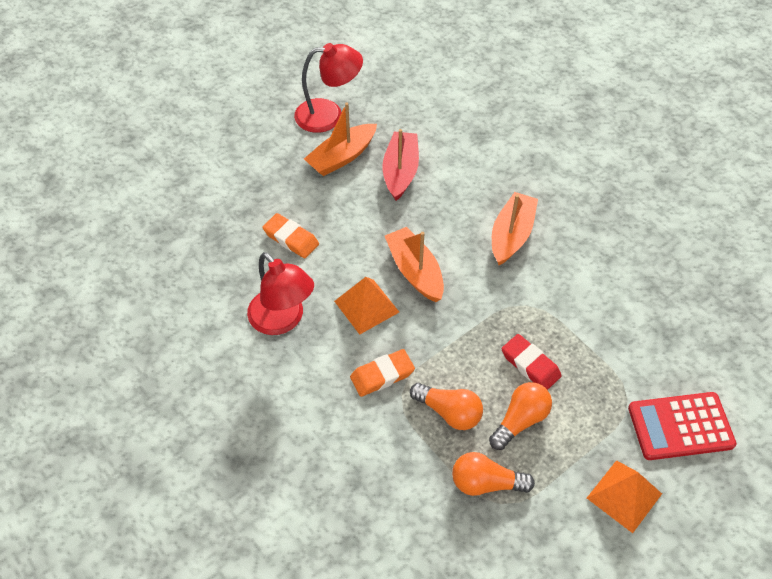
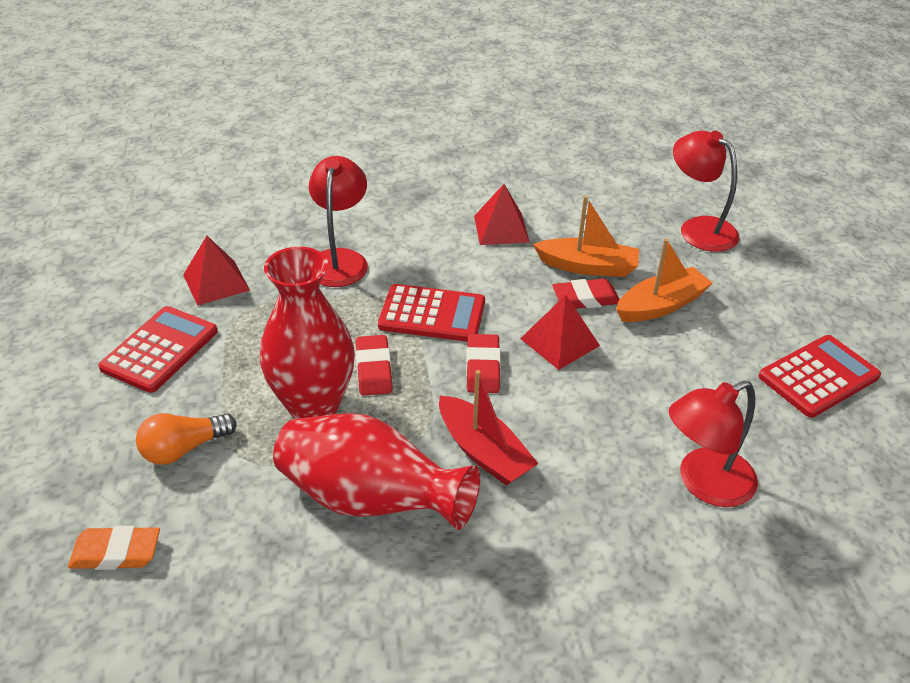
orange boat: [304,102,377,176] [385,227,444,302] [492,192,538,265] = 3 -> [533,196,639,277] [616,238,712,322] = 2
orange eraser: [262,213,319,258] [350,349,415,397] = 2 -> [68,526,160,570] = 1
orange light bulb: [410,383,483,430] [452,452,535,496] [489,382,552,450] = 3 -> [136,413,237,465] = 1
orange pyramid: [334,277,399,335] [587,460,662,533] = 2 -> none = 0
red calculator: [628,392,736,460] = 1 -> [98,306,218,393] [378,284,485,342] [759,335,881,418] = 3
red eraser: [502,334,562,390] = 1 -> [356,335,393,396] [466,334,501,393] [552,279,620,309] = 3
red lamp: [247,252,314,335] [294,43,363,133] = 2 -> [309,156,368,287] [669,381,758,507] [673,130,739,252] = 3
red pyramid: none = 0 -> [183,236,250,306] [474,184,530,245] [520,295,600,370] = 3
red vase: none = 0 -> [260,246,355,419] [273,413,480,530] = 2

